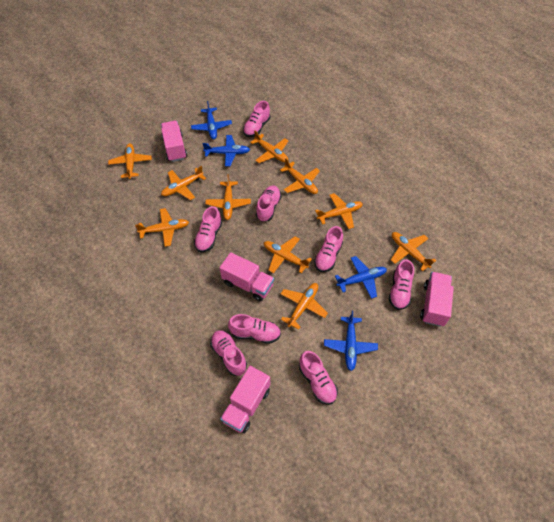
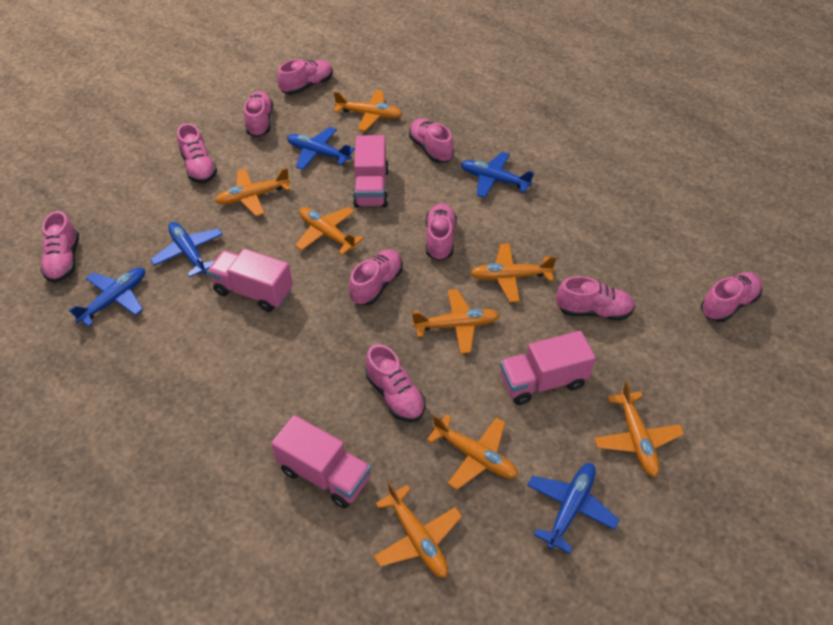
blue plane: [191,101,232,139] [202,135,250,167] [324,311,378,371] [335,256,387,299] = 4 -> [69,267,145,327] [150,222,223,277] [287,127,355,170] [461,152,534,198] [527,463,619,554] = 5
orange plane: [108,143,152,179] [135,208,189,247] [161,166,206,200] [205,174,251,220] [250,131,288,163] [264,237,312,273] [280,158,320,194] [281,283,328,330] [315,193,363,229] [391,232,436,271] = 10 -> [215,168,291,216] [295,207,364,255] [334,90,402,131] [374,481,462,578] [412,289,500,354] [427,414,518,490] [470,243,556,302] [594,381,684,477] = 8
pink shoe: [194,206,222,252] [210,330,247,376] [228,314,281,344] [243,101,270,137] [256,186,282,222] [299,351,338,405] [314,226,343,272] [389,259,414,310] = 8 -> [40,211,79,283] [177,123,217,183] [244,91,273,137] [277,59,333,95] [349,249,403,305] [366,344,425,422] [409,118,454,163] [426,203,457,261] [556,276,635,321] [701,272,762,322] = 10

